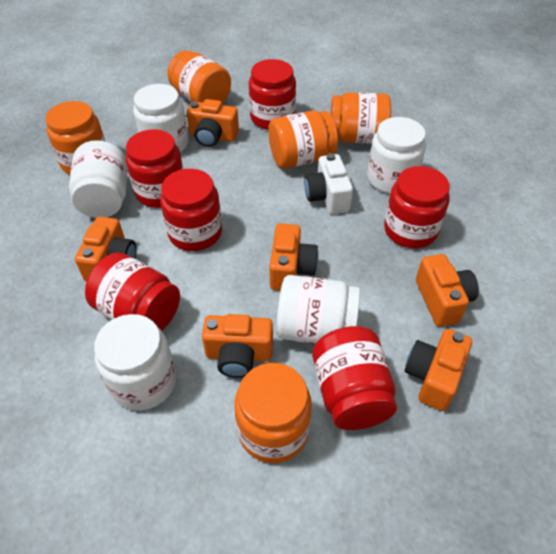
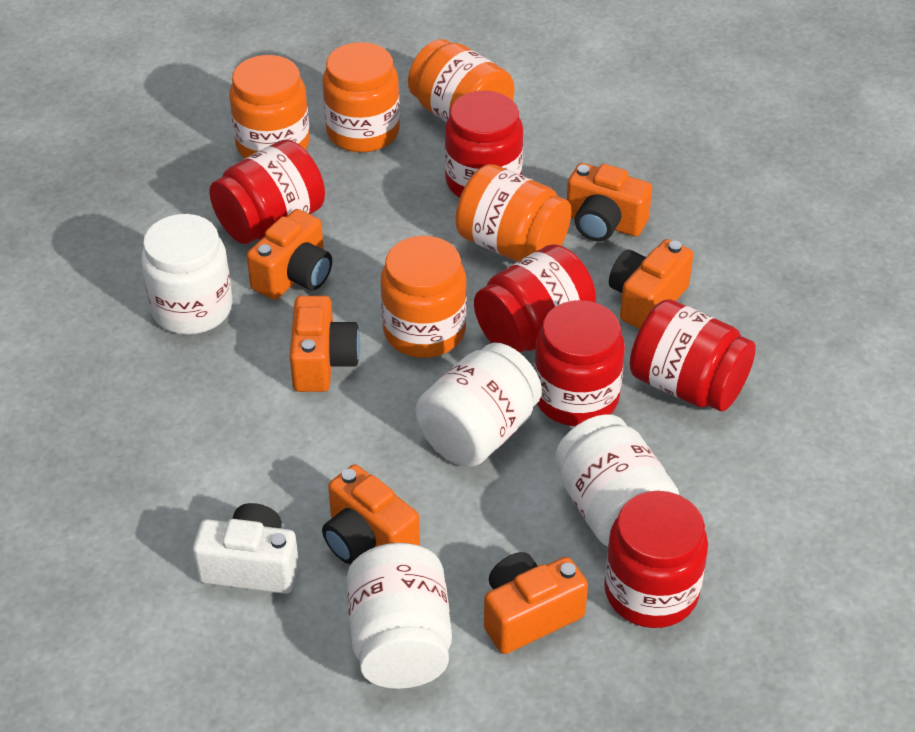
white jar: [69,140,127,218] [94,314,176,411] [133,84,188,152] [276,275,360,344] [367,117,426,194] = 5 -> [141,214,232,335] [346,543,452,689] [416,343,542,467] [555,414,679,547] = 4

